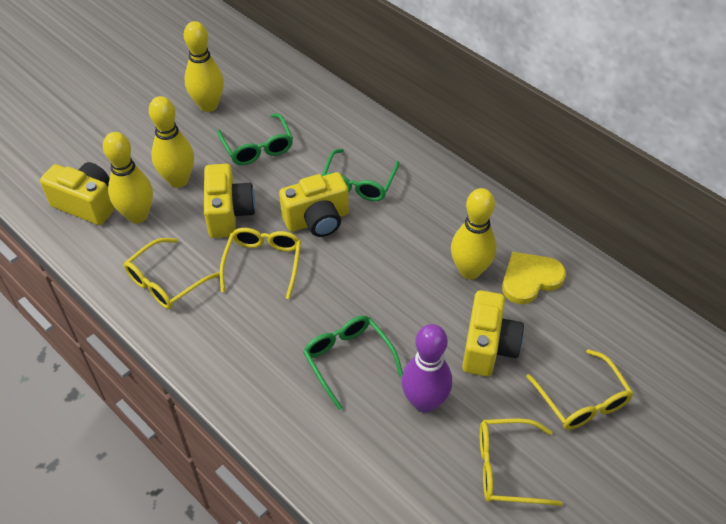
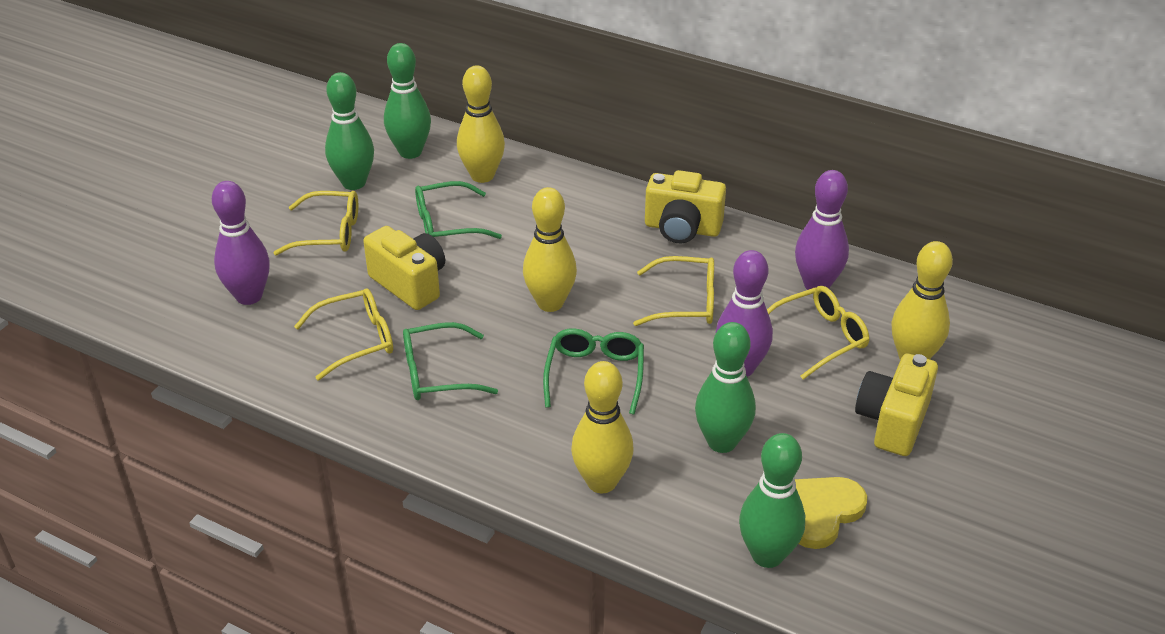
green bowling pin: none = 0 -> [325,72,374,190] [384,43,431,159] [695,322,756,453] [739,433,805,568] = 4
purple bowling pin: [401,324,452,413] = 1 -> [212,181,270,305] [715,250,773,377] [795,170,849,290] = 3
yellow camera: [40,162,114,225] [204,164,255,238] [279,172,349,237] [462,290,524,376] = 4 -> [363,226,445,310] [645,170,726,243] [855,354,938,456] = 3

